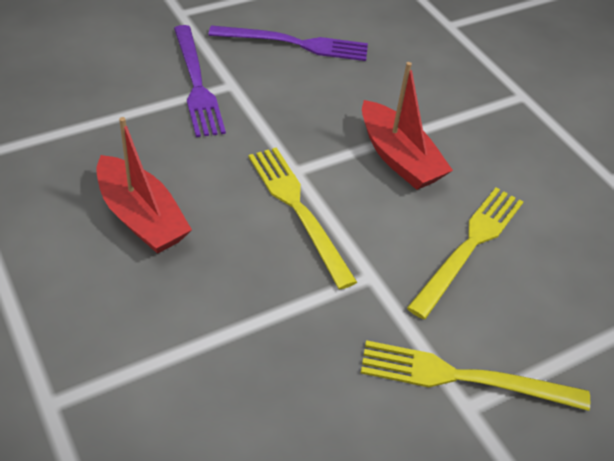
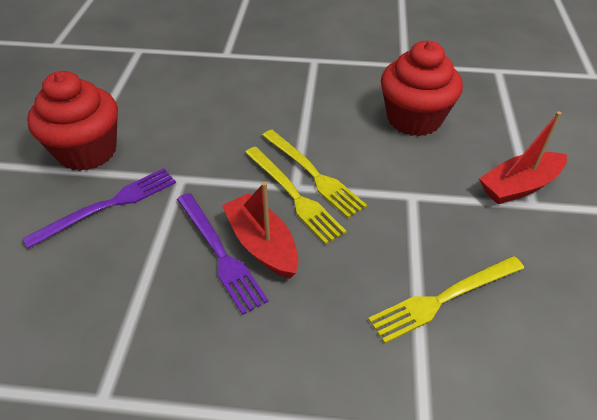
red cupcake: none = 0 -> [27,71,118,171] [381,41,463,136] = 2

